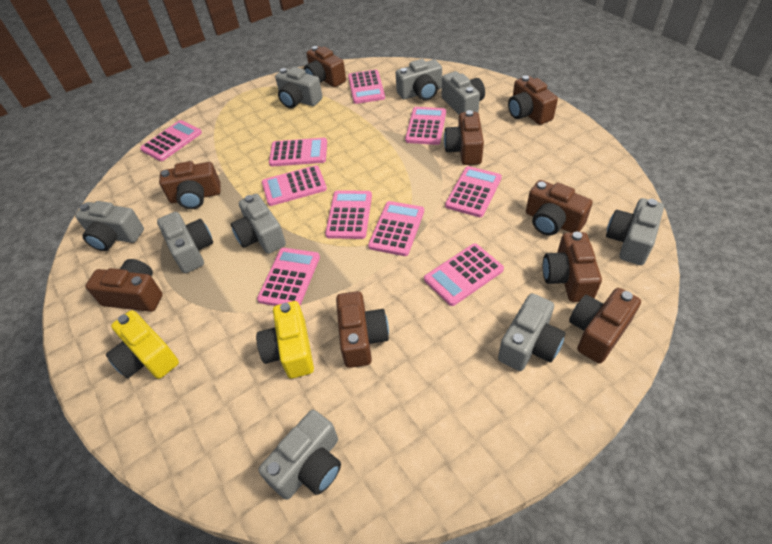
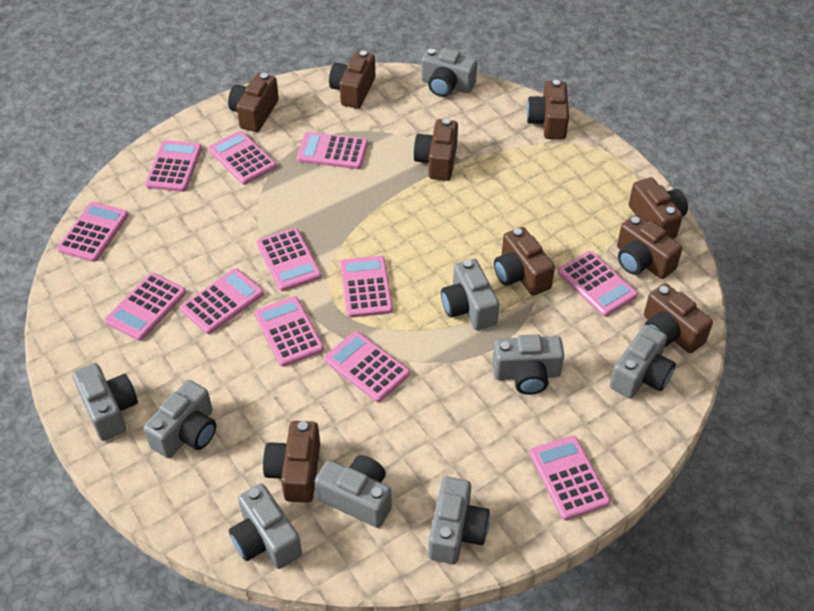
pink calculator: [140,120,202,161] [257,248,320,306] [262,165,327,206] [269,138,327,166] [325,190,372,239] [348,70,385,104] [368,201,424,256] [405,107,446,145] [424,244,504,306] [445,166,502,217] = 10 -> [57,202,129,262] [105,273,186,341] [145,140,202,192] [180,268,264,334] [208,131,276,184] [254,296,324,367] [257,228,322,291] [297,132,368,169] [324,331,410,402] [340,256,393,318] [530,435,610,520] [558,251,638,316] = 12
yellow camera: [106,310,179,379] [256,301,314,379] = 2 -> none = 0

